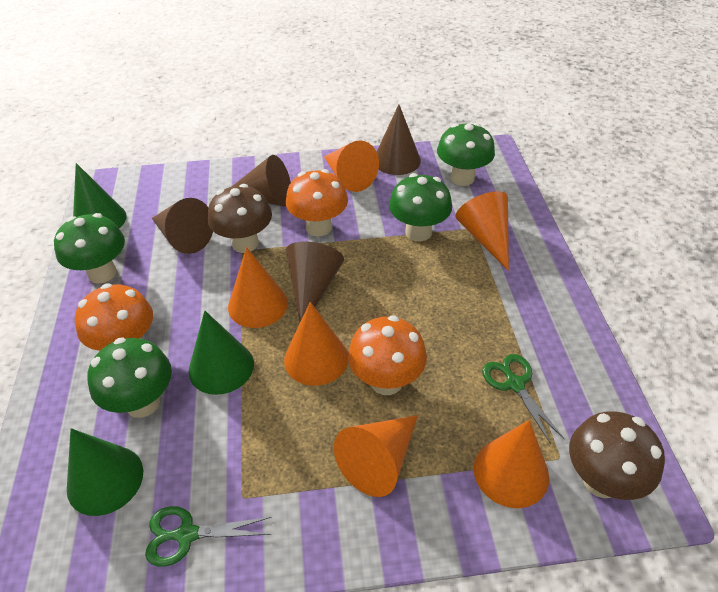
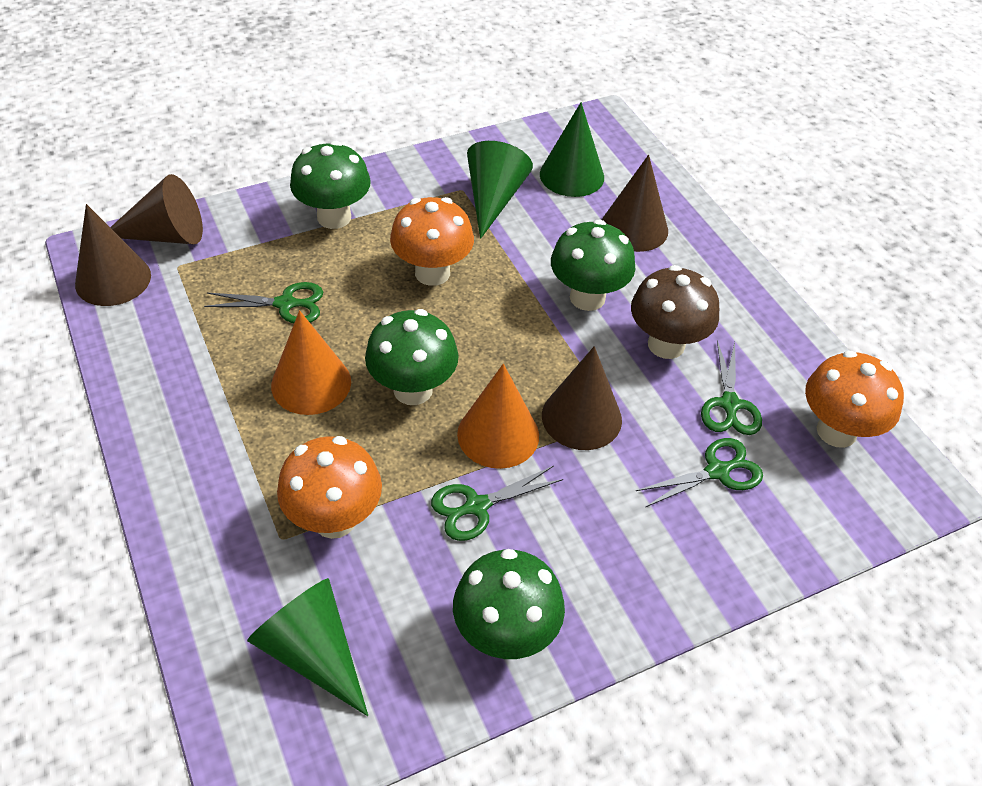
brown mushroom: [208,184,272,253] [569,411,665,500] = 2 -> [631,265,719,359] = 1
green scissors: [145,506,272,566] [482,354,565,444] = 2 -> [204,282,323,323] [431,466,563,541] [636,438,763,507] [701,340,762,435] = 4
orange cone: [228,247,288,328] [284,302,348,386] [324,140,379,192] [334,415,418,497] [456,191,509,271] [474,420,549,508] = 6 -> [271,310,351,415] [457,364,539,469] = 2

